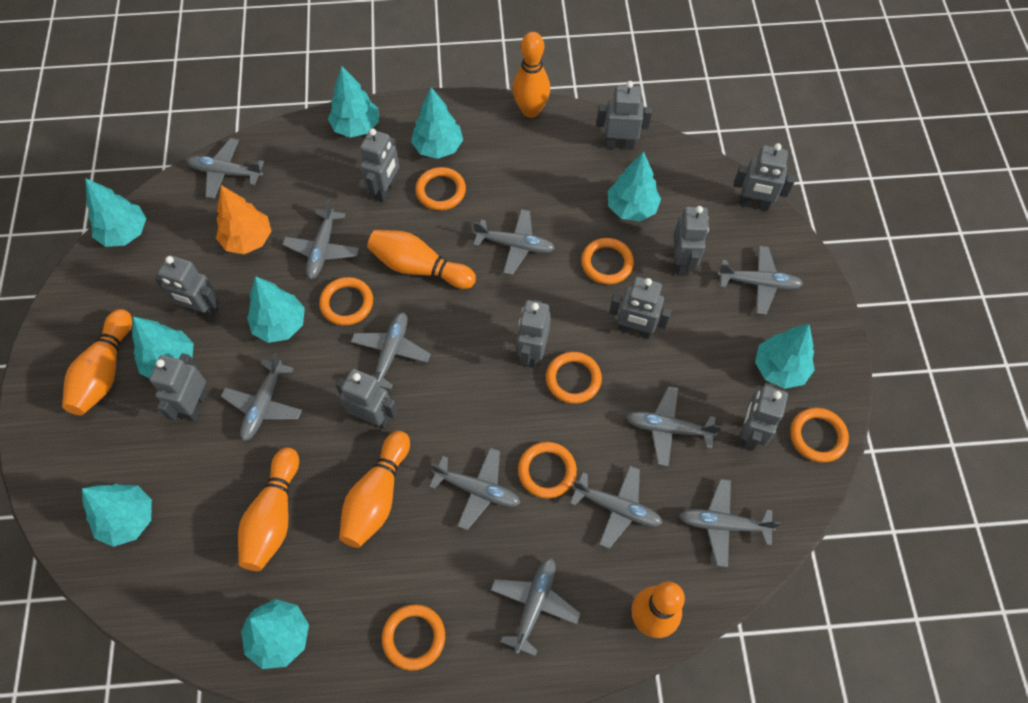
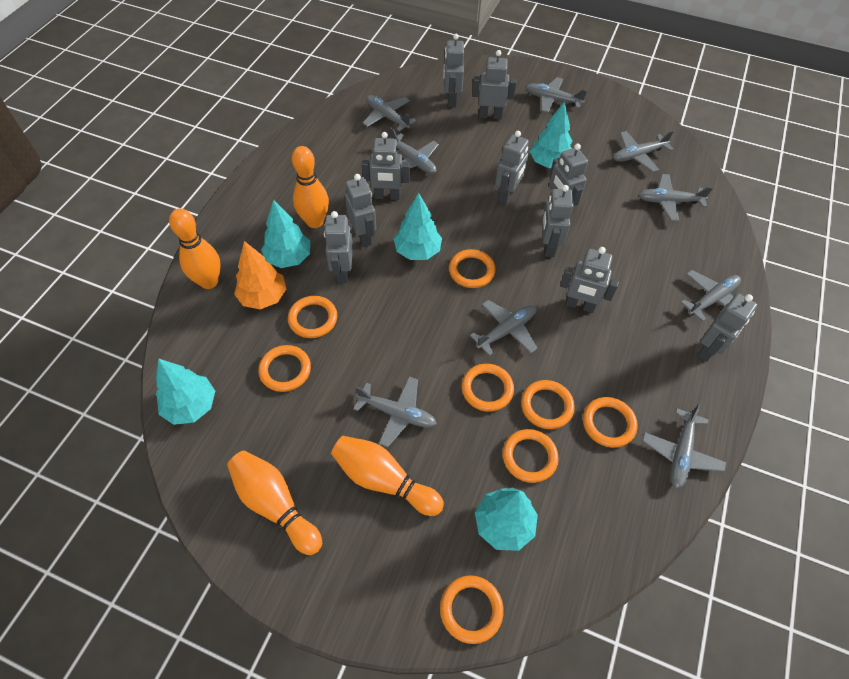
grey plane: [187,138,264,199] [221,353,302,441] [282,200,359,279] [351,312,431,390] [429,448,520,530] [473,209,555,275] [491,558,581,656] [570,466,662,549] [626,386,721,466] [679,479,781,567] [717,246,803,315] = 11 -> [353,377,437,448] [362,95,416,131] [390,127,439,174] [470,300,537,356] [526,77,587,113] [613,131,674,172] [638,174,713,221] [642,404,726,489] [680,270,741,322] = 9
orange bowling pin: [62,309,132,415] [238,448,299,571] [339,431,410,548] [367,230,476,289] [513,32,550,118] [631,581,685,638] = 6 -> [169,208,221,289] [227,451,322,555] [292,146,329,228] [331,436,444,516] = 4
orange ring: [319,277,373,326] [382,604,445,670] [415,167,466,210] [518,442,577,498] [546,352,602,404] [581,238,634,284] [790,408,849,462] = 7 -> [258,345,311,392] [288,296,337,338] [440,575,504,644] [449,249,496,288] [461,364,514,412] [502,429,559,483] [521,380,575,429] [583,397,637,448] = 8
turquoise tree: [82,484,152,547] [85,178,146,247] [132,317,194,378] [241,599,309,669] [247,276,305,343] [328,66,379,138] [411,87,463,159] [608,151,661,221] [755,324,815,389] = 9 -> [156,358,215,425] [261,199,310,268] [394,193,442,260] [475,488,538,551] [530,101,572,168] = 5

